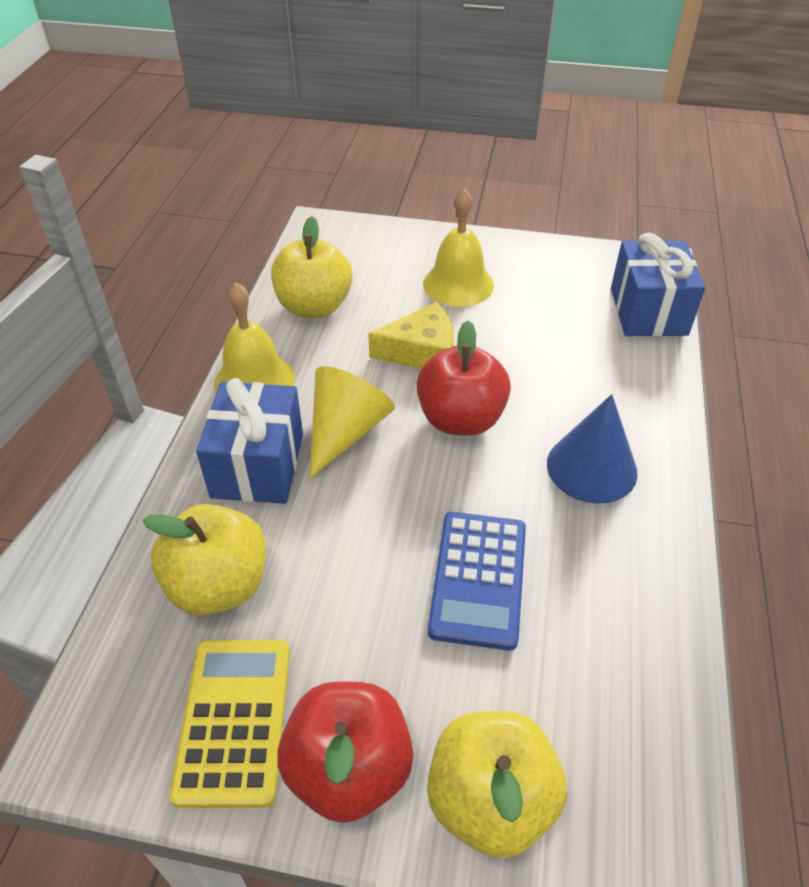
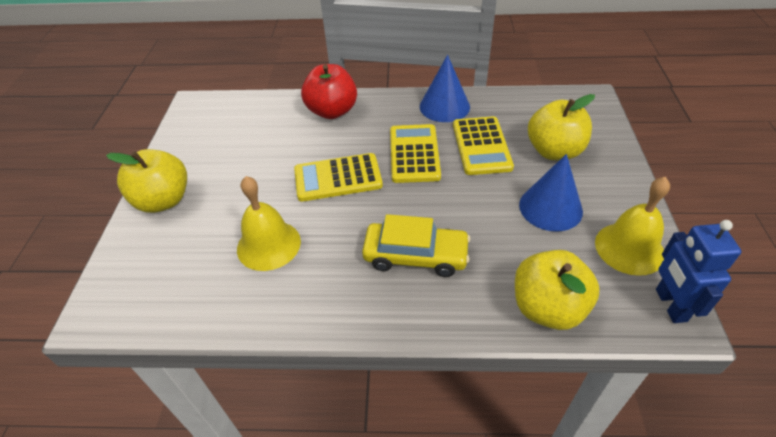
blue calculator: [428,512,526,651] = 1 -> none = 0
blue cone: [547,394,638,504] = 1 -> [420,55,470,122] [519,154,583,231] = 2
blue gift: [196,378,303,504] [611,233,705,337] = 2 -> none = 0
blue robot: none = 0 -> [656,220,742,323] = 1
red apple: [277,682,413,823] [417,321,511,436] = 2 -> [301,64,357,119] = 1
yellow calculator: [169,640,290,808] = 1 -> [294,153,383,202] [390,124,441,183] [453,117,514,175] = 3
yellow car: none = 0 -> [362,214,470,277] = 1
yellow cheese: [368,302,454,369] = 1 -> none = 0
yellow cone: [310,366,395,479] = 1 -> none = 0

